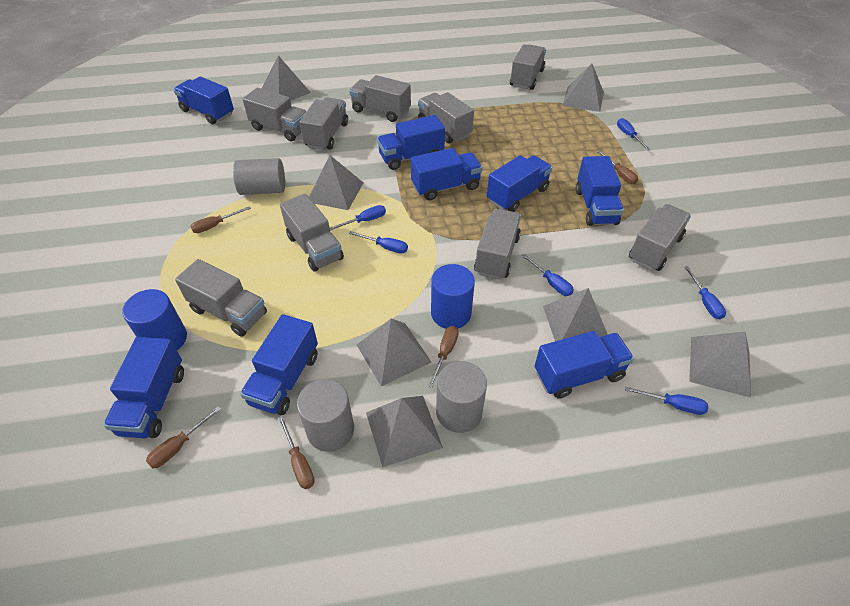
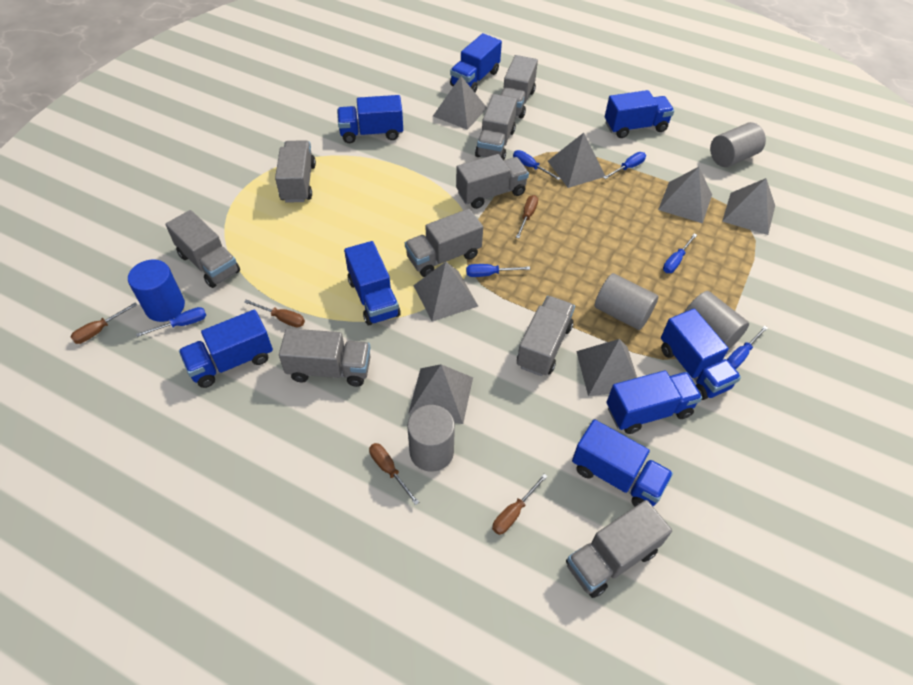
blue cylinder: [122,289,187,350] [431,264,475,329] = 2 -> [128,260,185,322] = 1
grey cylinder: [233,158,285,195] [297,379,354,452] [436,361,487,433] = 3 -> [407,405,455,472] [594,273,659,330] [684,291,749,349] [710,122,766,167] = 4

